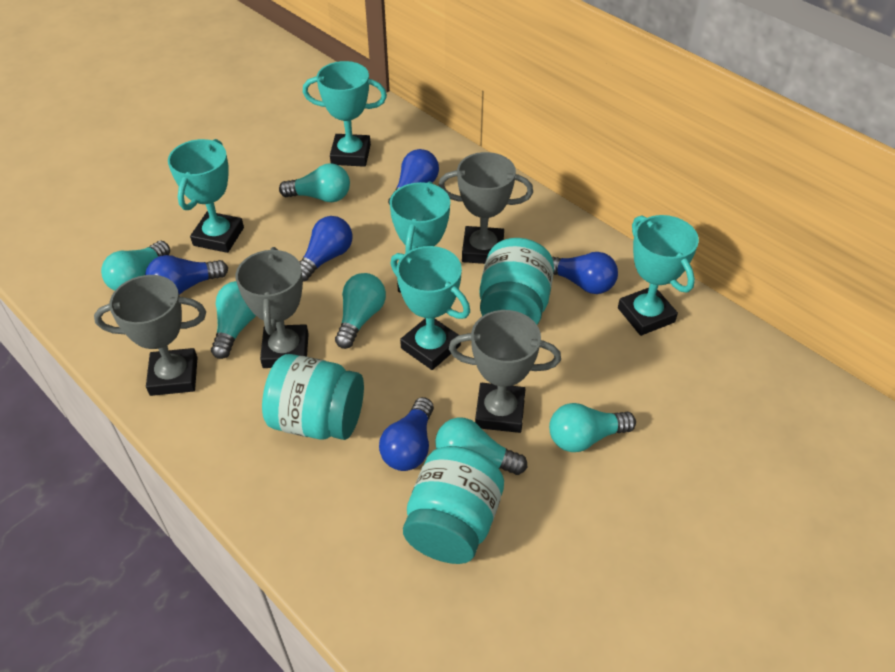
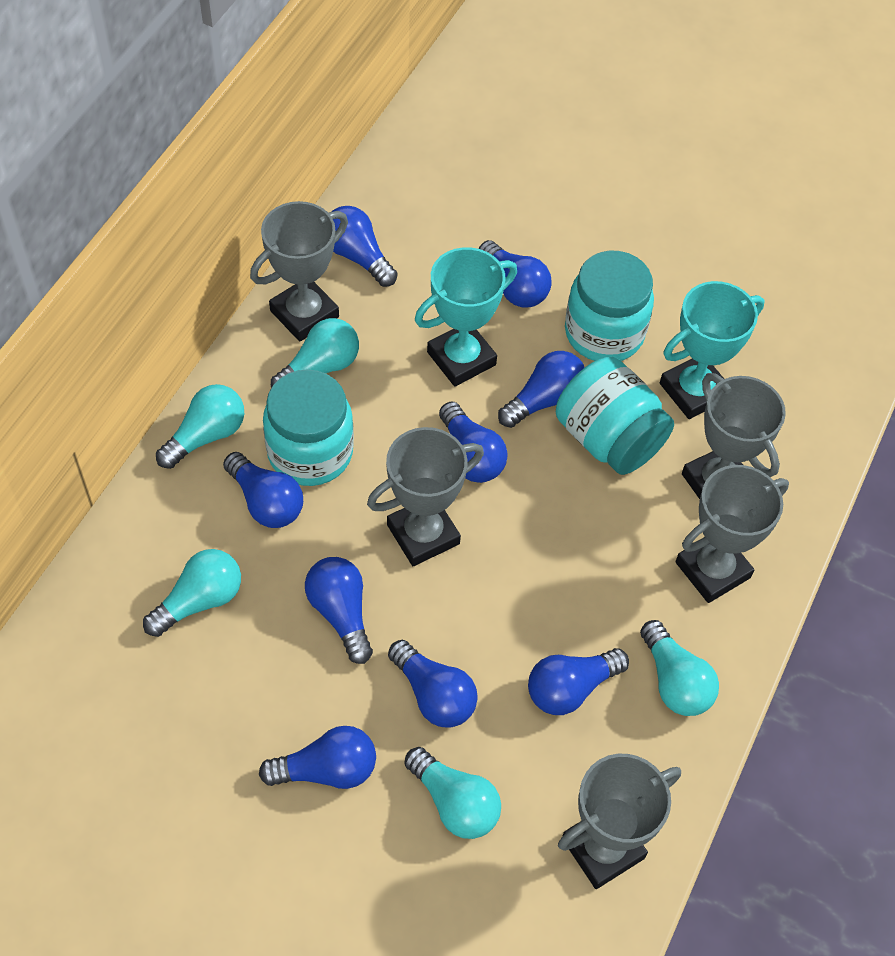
blue light bulb: [145,255,228,295] [300,216,352,282] [379,397,434,471] [388,149,439,205] [552,252,618,294] = 5 -> [223,452,303,528] [259,726,376,789] [305,557,373,664] [331,206,397,287] [388,640,478,728] [439,401,508,483] [479,240,552,308] [498,351,585,428] [528,648,629,715] = 9
grey trophy: [94,275,206,396] [235,247,309,368] [438,152,533,264] [449,310,561,433] = 4 -> [250,201,348,341] [367,427,484,566] [558,754,681,889] [675,465,789,603] [682,373,786,499] = 5
turquoise light bulb: [101,241,170,291] [211,281,256,359] [279,163,350,202] [335,273,386,349] [435,417,527,475] [549,403,636,452] = 6 -> [143,549,241,637] [156,384,244,469] [271,318,359,388] [405,747,501,839] [640,620,719,716] = 5
turquoise trophy: [168,139,244,253] [303,61,387,167] [390,181,450,293] [391,246,470,370] [618,215,699,336] = 5 -> [415,247,517,386] [660,281,764,419] = 2

